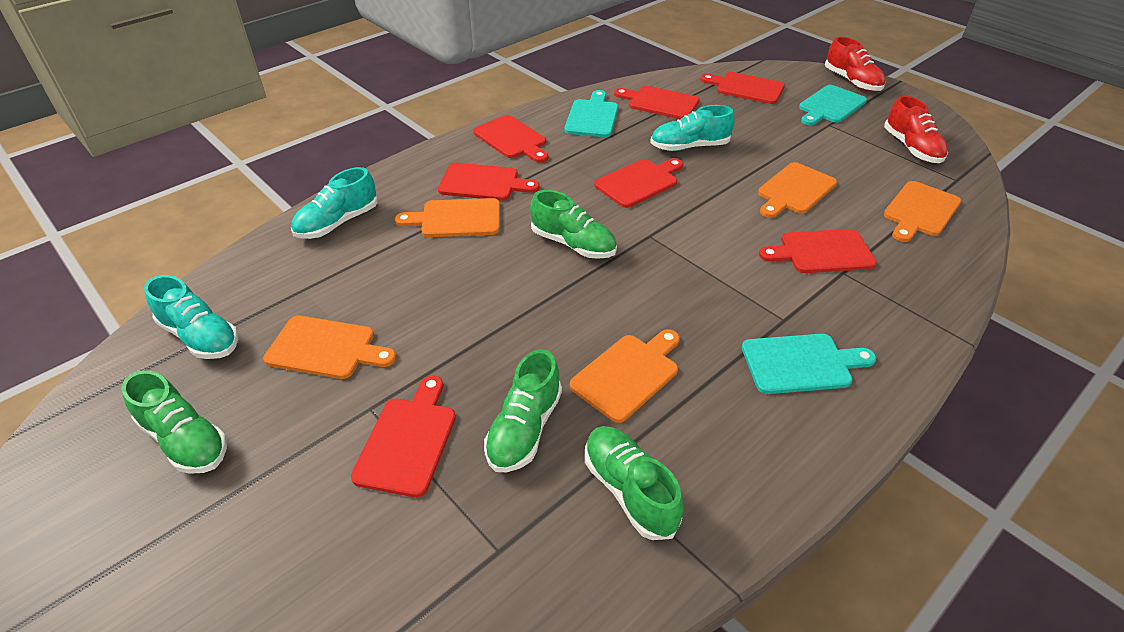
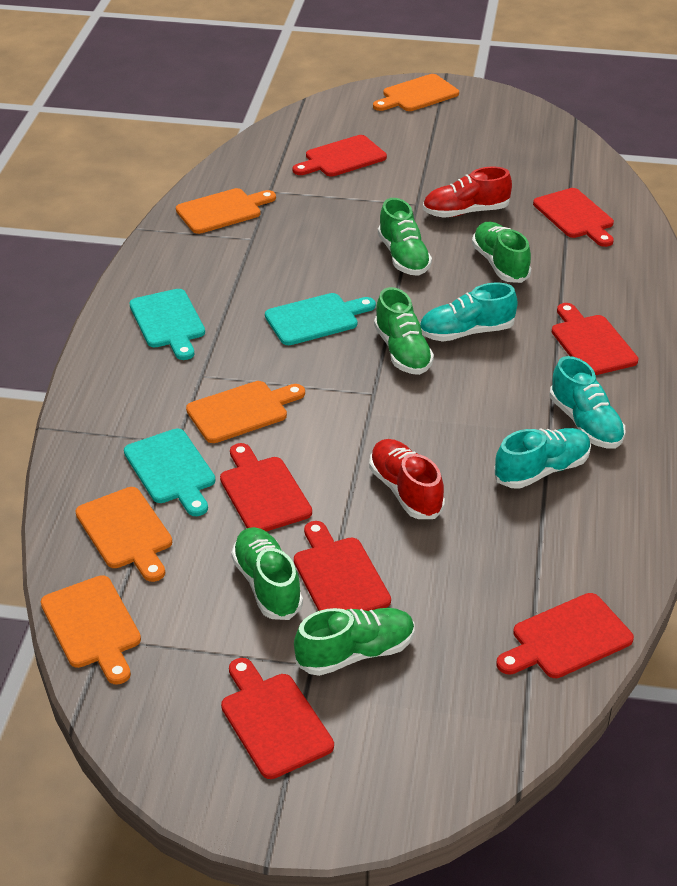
green shoe: [121,370,227,474] [484,349,562,472] [530,190,617,259] [585,426,684,540] = 4 -> [231,527,303,620] [294,608,415,676] [374,287,434,375] [378,198,432,276] [472,222,531,283] = 5

